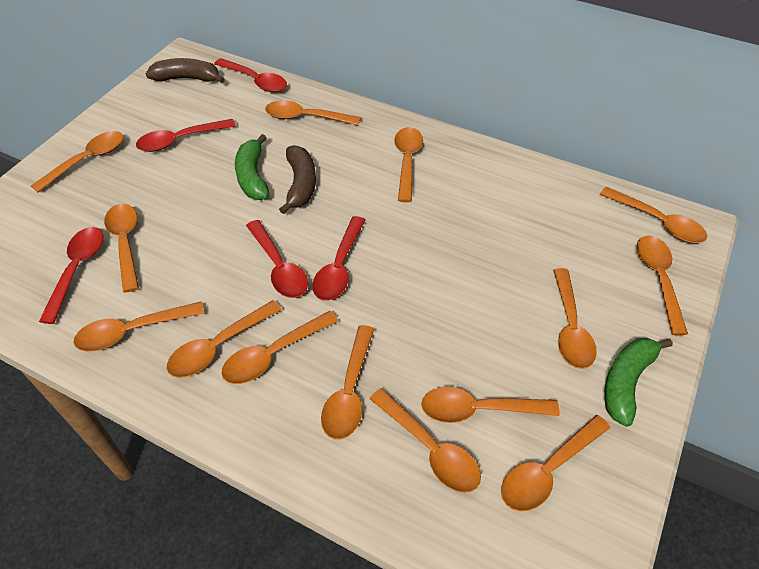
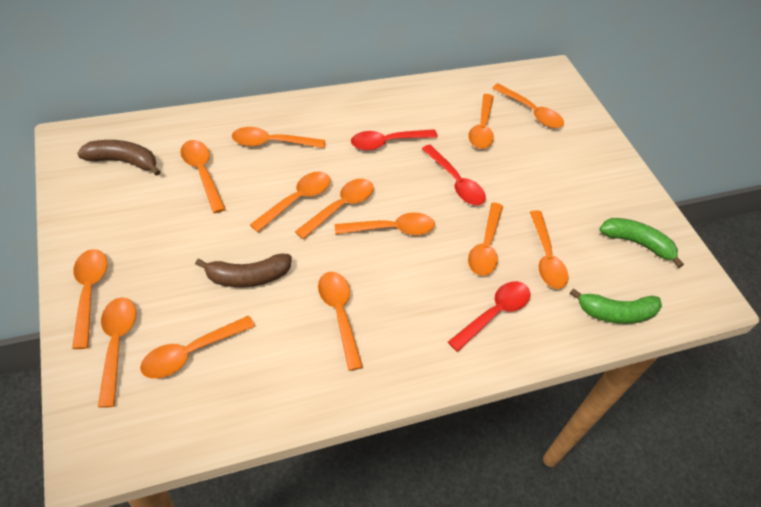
orange spoon: [31,131,123,192] [74,302,204,352] [104,204,139,293] [167,300,282,378] [221,311,338,384] [265,100,361,125] [321,325,374,439] [369,388,481,493] [394,127,423,202] [421,387,560,423] [501,415,610,511] [553,268,597,369] [600,187,707,243] [637,236,688,335] = 14 -> [72,249,107,349] [98,297,136,408] [140,316,255,379] [180,140,226,213] [232,127,325,148] [250,172,331,232] [295,179,374,239] [318,272,363,371] [334,212,435,235] [468,94,494,149] [468,202,503,276] [492,83,564,128] [530,210,568,289] = 13
red spoon: [39,227,103,324] [136,119,236,152] [214,58,287,92] [246,220,308,298] [312,216,365,301] = 5 -> [351,129,438,150] [422,145,486,205] [448,281,530,352] = 3

